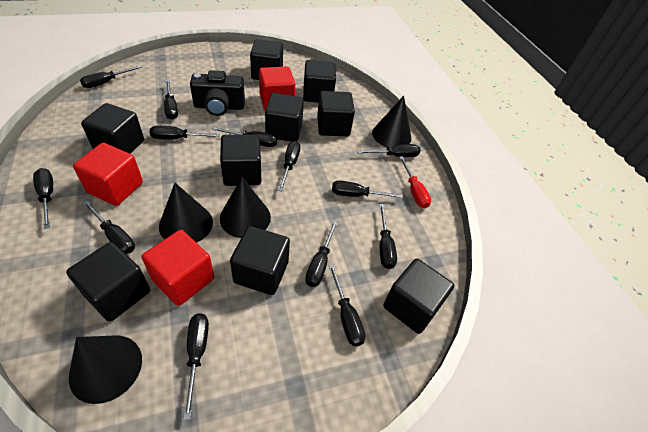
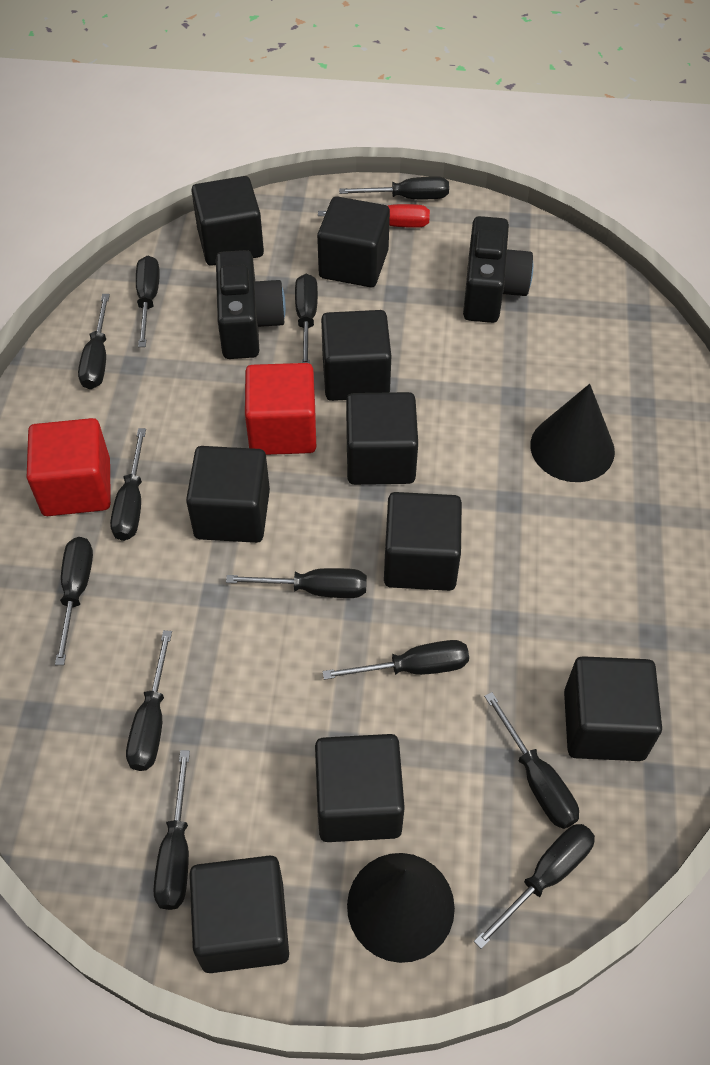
black camera: [190,70,245,116] = 1 -> [216,250,286,359] [463,216,533,323] = 2
black cone: [69,335,142,404] [159,183,213,243] [220,177,271,238] [372,96,411,148] = 4 -> [347,853,455,963] [530,384,615,482] = 2
black screwdriver: [33,168,53,229] [80,65,142,88] [83,201,135,254] [150,126,220,139] [164,80,178,120] [183,313,209,420] [212,127,277,147] [278,141,301,192] [305,220,338,287] [328,264,365,346] [332,181,403,198] [357,144,420,157] [380,204,397,269] = 13 -> [55,537,93,665] [78,294,110,389] [110,428,146,541] [126,630,172,771] [136,256,160,347] [154,750,190,910] [226,568,367,598] [295,274,318,363] [322,640,469,680] [339,176,449,199] [474,824,595,949] [484,692,579,829] = 12
red cube: [73,143,143,206] [142,230,214,306] [259,66,295,111] = 3 -> [27,418,111,516] [245,363,316,455] = 2

